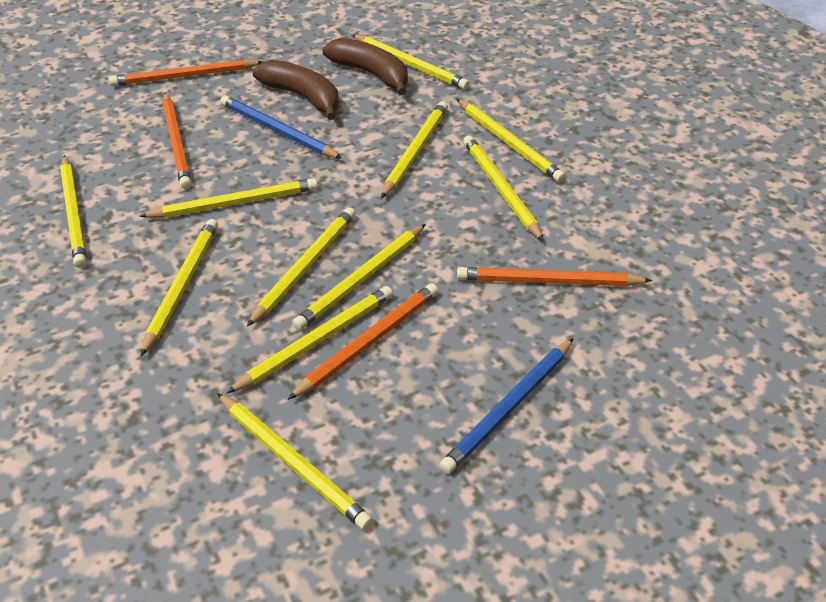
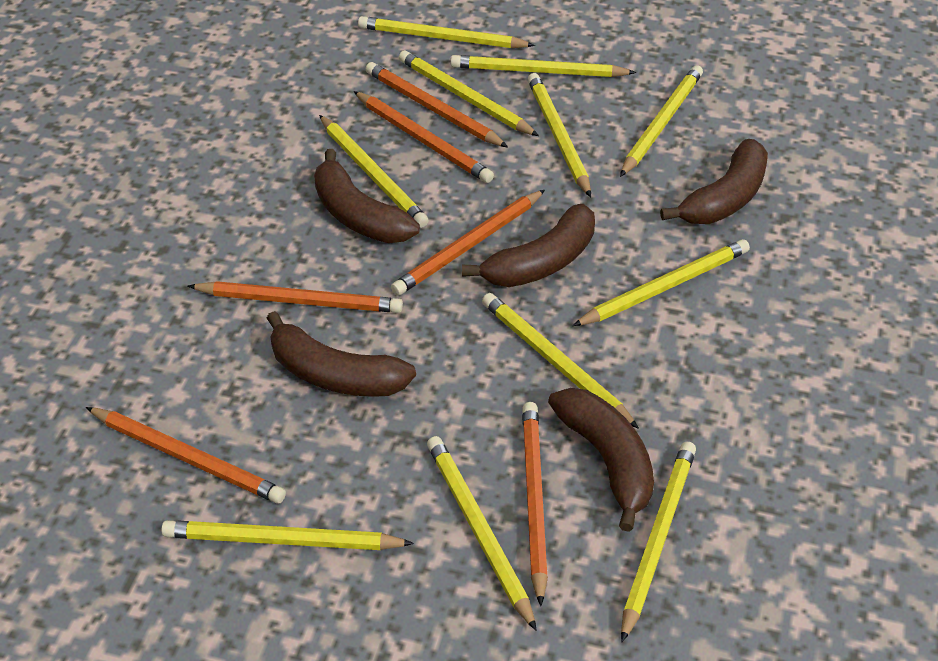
blue pencil: [220,95,342,159] [439,338,574,474] = 2 -> none = 0
brown banana: [253,60,338,120] [323,38,408,95] = 2 -> [267,311,416,397] [314,149,420,243] [462,204,595,287] [548,388,654,532] [660,139,768,224] = 5
orange pencil: [109,59,263,86] [162,92,191,189] [288,283,438,400] [457,267,652,286] = 4 -> [86,407,286,503] [188,281,403,313] [353,91,494,183] [366,62,508,147] [391,190,545,296] [522,402,548,606] = 6

